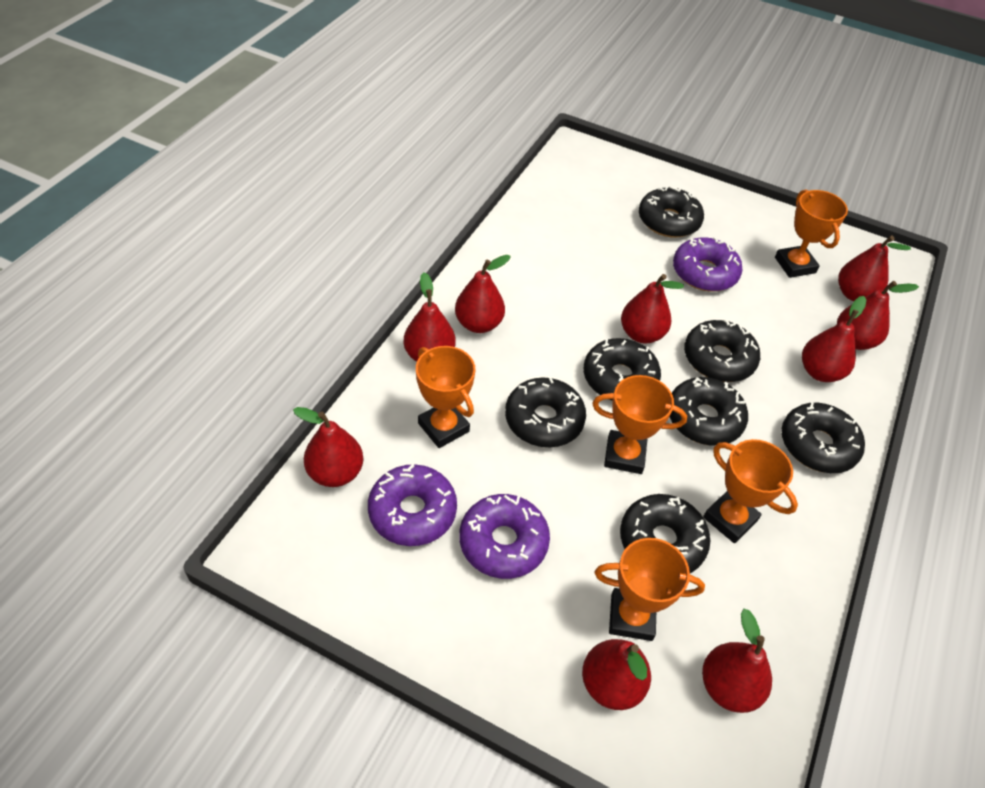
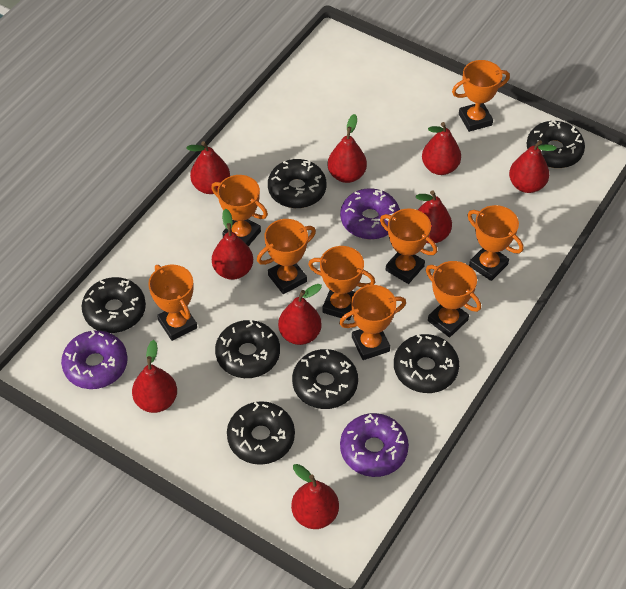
orange trophy: [416,346,475,448] [592,375,687,474] [594,538,705,641] [703,439,798,543] [775,190,848,278] = 5 -> [148,265,197,341] [211,175,268,246] [257,219,316,294] [308,246,375,320] [339,285,406,360] [380,208,437,284] [426,261,481,337] [452,60,510,132] [467,205,523,281] = 9

